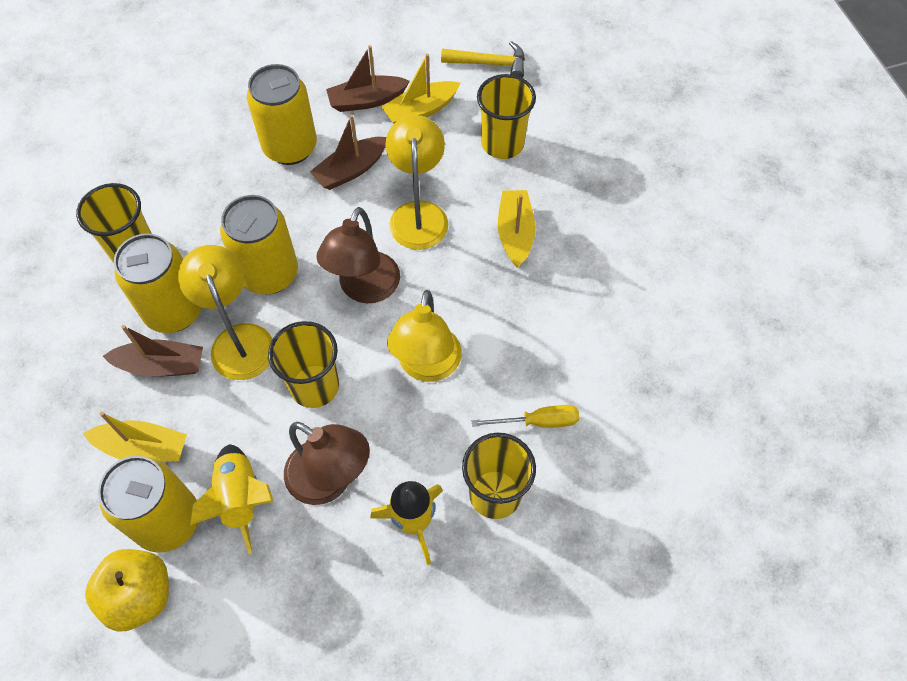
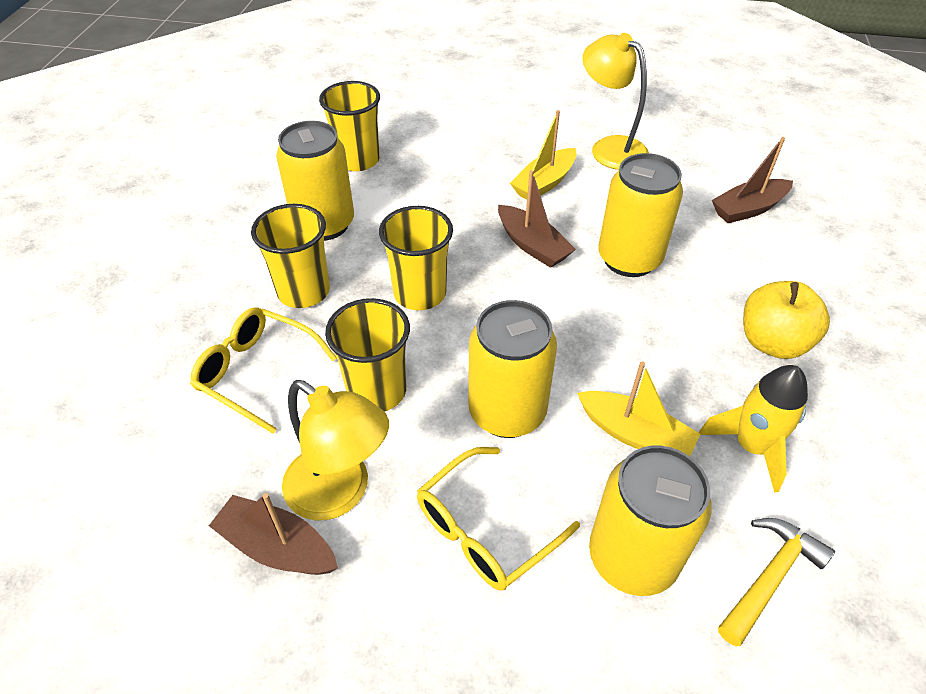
brown lamp: [284,422,370,505] [316,207,400,303] = 2 -> none = 0
yellow boat: [83,412,187,462] [381,54,460,123] [498,190,536,267] = 3 -> [510,110,577,200] [577,361,700,456] = 2
yellow glasses: none = 0 -> [190,307,337,434] [417,447,580,591] = 2
yellow lamp: [178,245,272,380] [386,115,448,250] [387,290,462,382] = 3 -> [282,380,389,521] [582,33,649,170] = 2
yellow rocket: [190,444,274,554] [370,481,443,565] = 2 -> [699,365,808,493] = 1
yellow screwdriver: [472,405,579,428] = 1 -> none = 0

